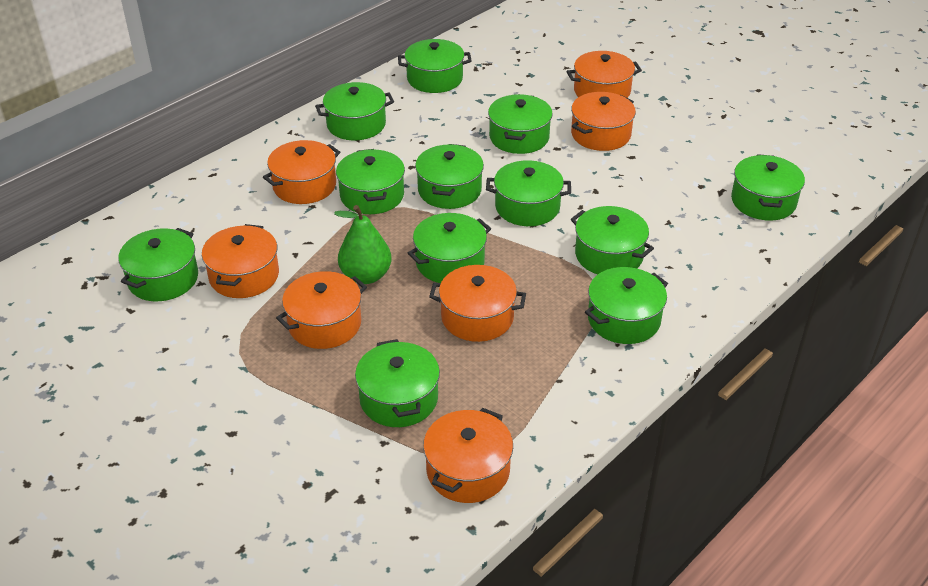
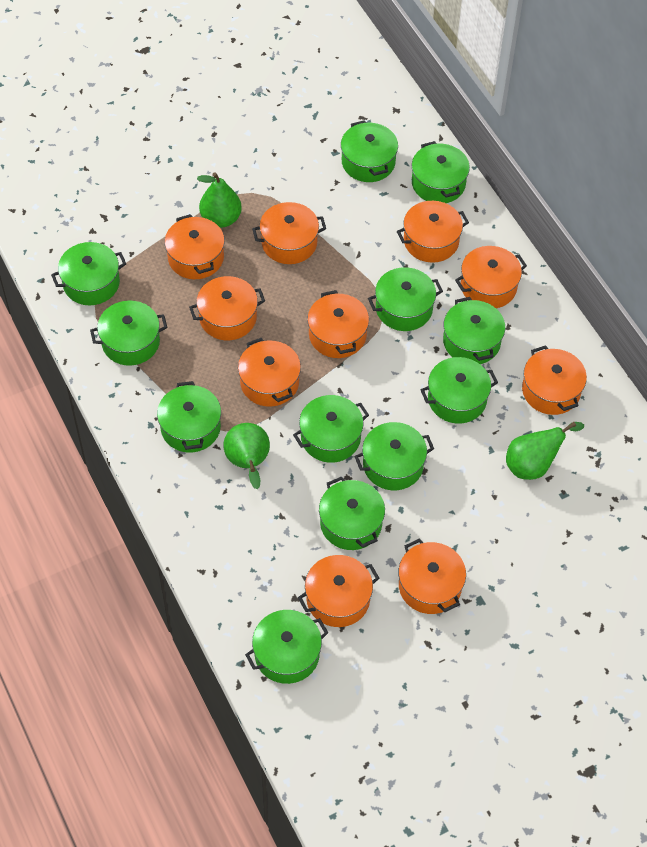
green pear: [334,205,391,284] = 1 -> [197,172,242,228] [223,423,270,489] [506,422,584,480] = 3
orange pot: [202,224,279,298] [263,140,340,204] [276,271,367,349] [423,408,513,503] [429,265,526,342] [566,51,642,98] [571,92,636,151] = 7 -> [165,214,225,279] [189,276,265,340] [238,338,301,407] [252,202,326,264] [298,555,379,627] [307,290,369,358] [397,201,469,263] [398,538,466,614] [455,246,527,308] [522,345,587,415] = 10

